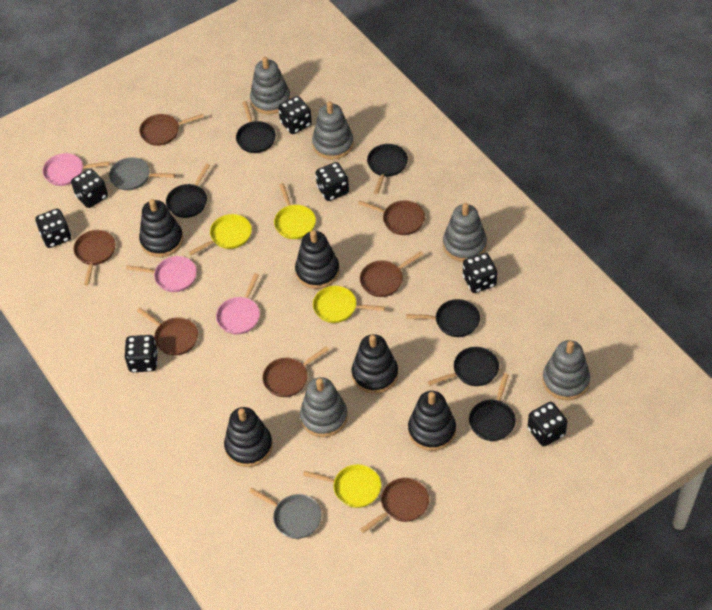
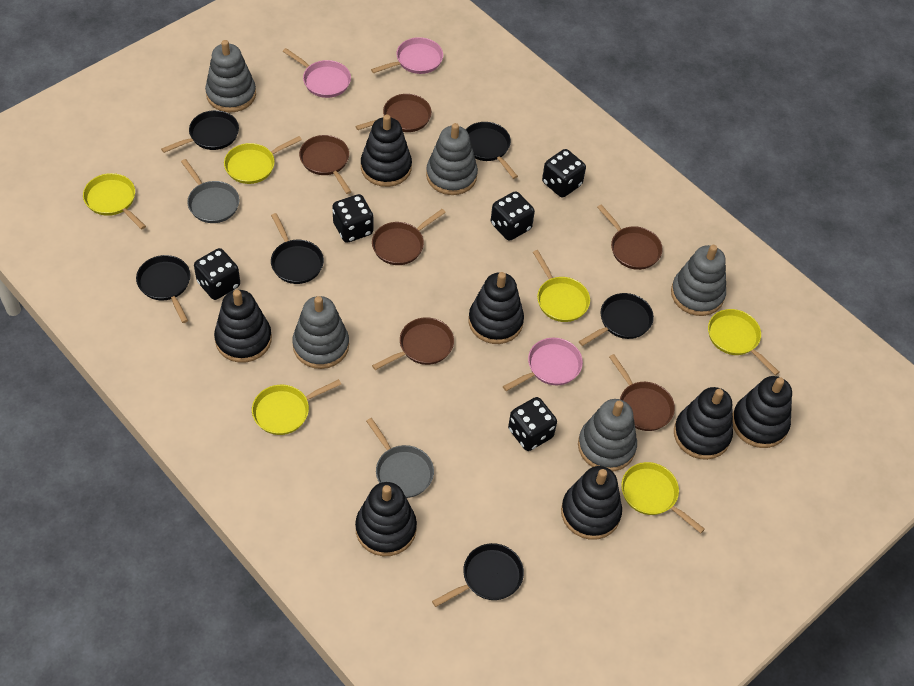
black dice: [35,209,71,248] [71,169,108,208] [125,335,158,372] [278,96,312,134] [316,162,349,201] [463,253,497,293] [528,402,567,446] = 7 -> [194,248,240,300] [332,194,373,243] [491,191,535,241] [508,397,557,451] [542,149,586,197] = 5
black stacking toy: [139,199,183,257] [224,407,273,467] [295,230,339,289] [352,334,398,394] [408,391,456,451] = 5 -> [214,290,272,363] [355,482,417,556] [361,114,412,187] [469,272,524,344] [561,466,622,540] [674,387,733,460] [732,376,792,448] = 7
brown pan: [73,230,116,285] [137,308,198,356] [139,114,204,146] [263,346,329,397] [358,200,425,235] [360,251,424,297] [360,478,429,533] = 7 -> [299,135,352,194] [355,94,432,132] [372,209,446,265] [372,317,454,370] [597,204,663,270] [609,354,675,431] = 6
yellow pan: [189,214,252,255] [274,183,316,239] [303,464,381,508] [313,286,385,323] = 4 -> [83,173,146,230] [224,136,302,184] [252,379,341,435] [533,250,590,322] [621,462,705,533] [708,309,780,375] = 6

